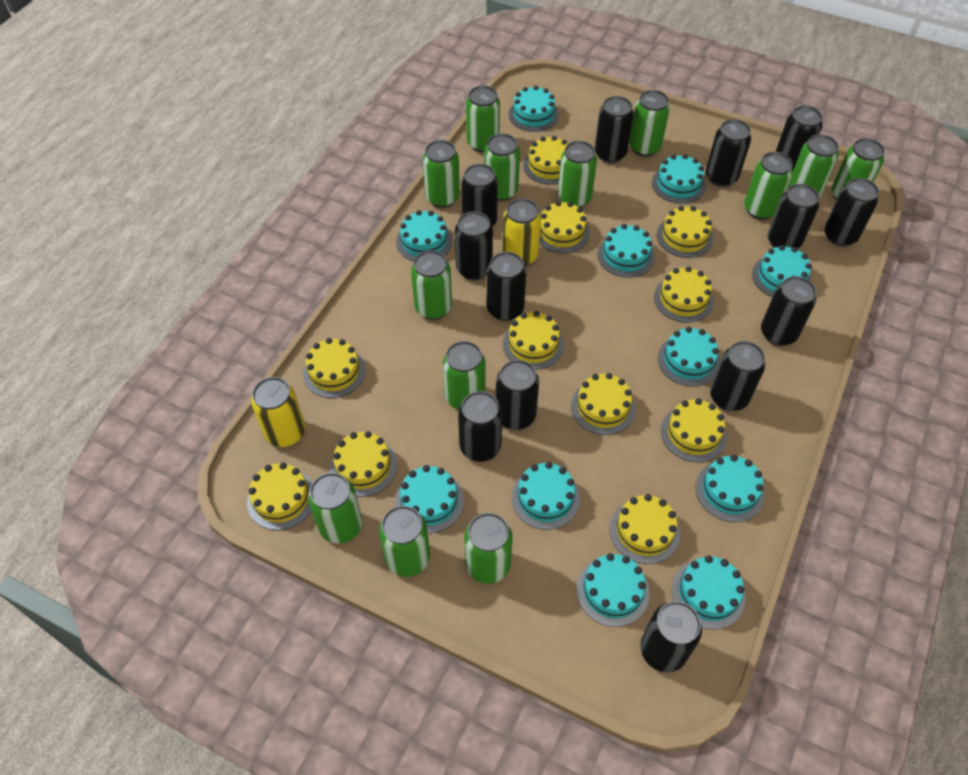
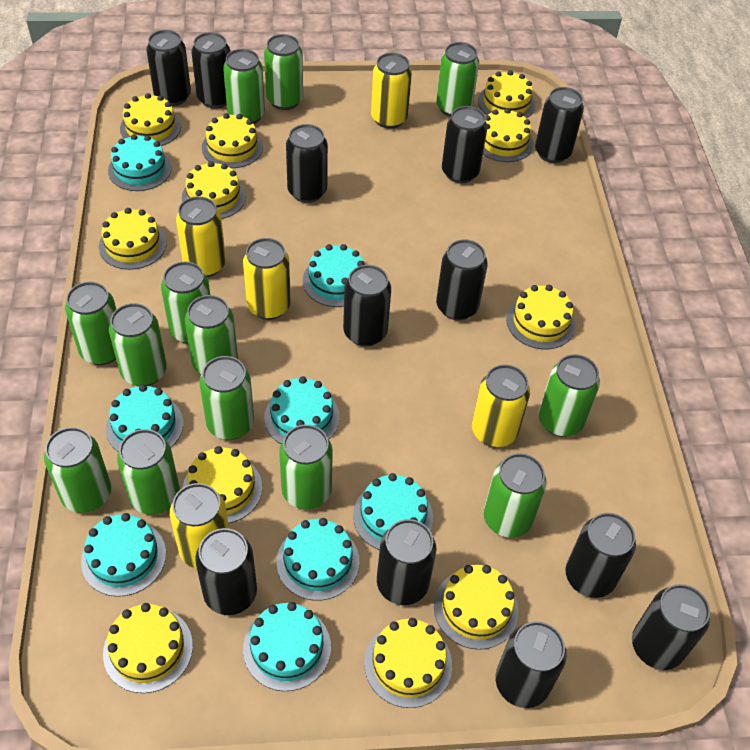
black can: [455,211,493,280] [458,391,502,461] [461,164,498,226] [487,252,526,321] [496,360,539,430] [594,96,634,163] [641,601,702,672] [706,119,751,187] [710,341,765,411] [761,276,816,346] [768,184,819,249] [776,106,823,170] [824,178,879,246] = 13 -> [146,30,191,106] [191,32,230,108] [195,528,257,615] [286,124,328,203] [343,265,391,347] [377,519,437,605] [436,239,488,320] [442,106,488,183] [496,621,567,708] [535,87,584,163] [565,513,636,598] [632,584,710,670] = 12
turquoise cake: [395,465,464,533] [396,210,453,262] [509,86,559,132] [511,462,580,530] [576,553,649,627] [598,224,655,278] [652,154,706,204] [658,327,720,387] [672,555,746,629] [695,455,765,522] [752,245,812,297] = 11 -> [81,513,166,597] [106,384,183,452] [108,134,172,191] [243,602,331,691] [264,376,340,444] [277,518,359,601] [303,244,365,307] [353,473,433,550] = 8
yellow can: [251,377,305,447] [502,198,541,267] = 2 -> [170,483,229,569] [176,196,226,277] [243,238,291,320] [371,53,412,129] [472,364,530,448] = 5

